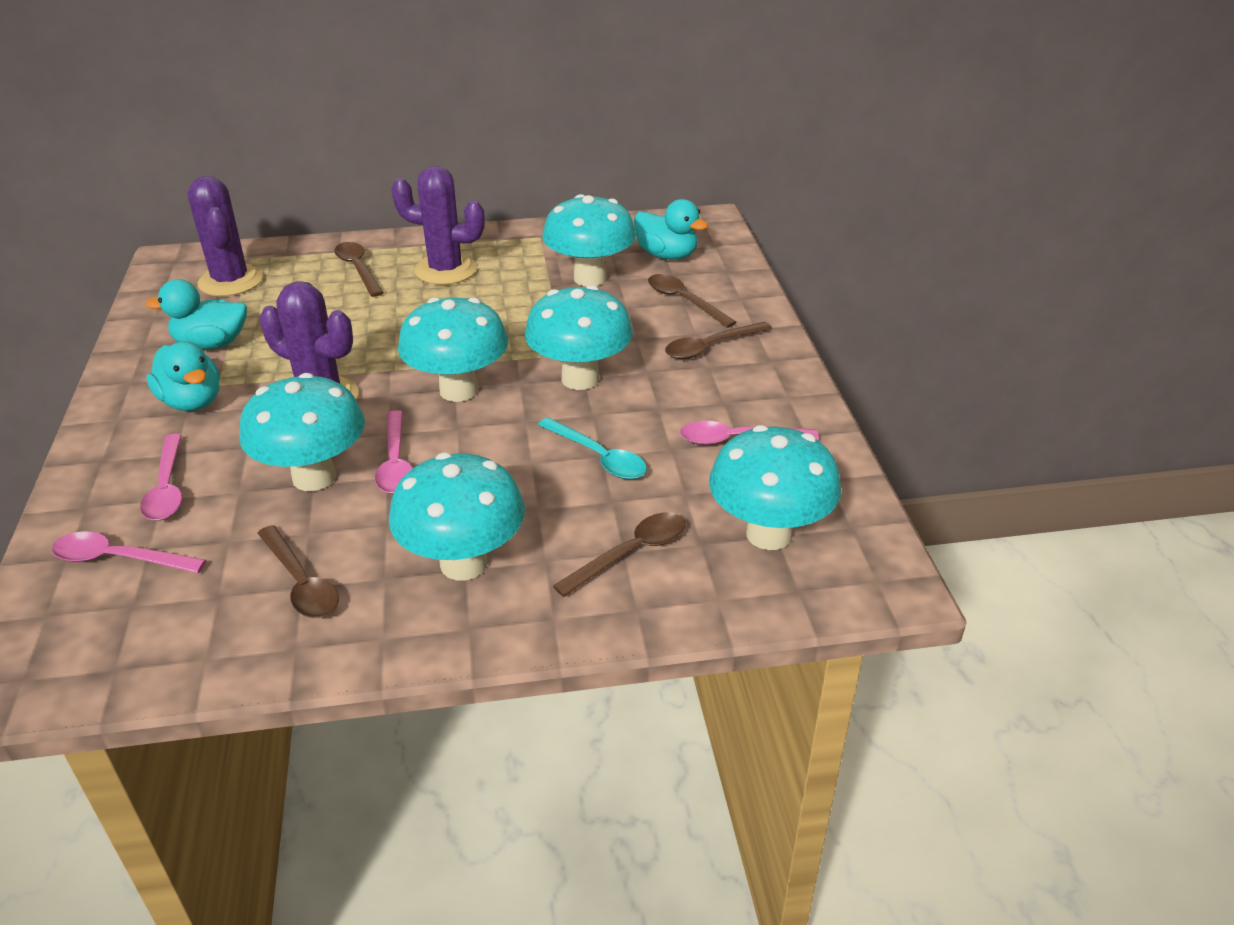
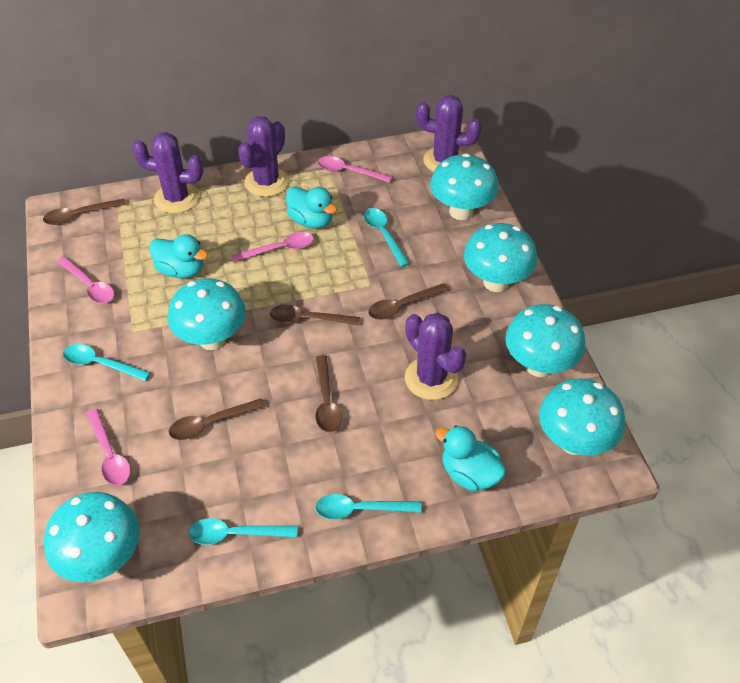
purple cactus: [188,176,263,296] [260,281,359,399] [391,166,485,285] = 3 -> [132,132,203,213] [238,116,289,197] [405,313,466,400] [416,95,481,172] = 4
turquoise spoon: [538,417,647,480] = 1 -> [63,344,151,381] [189,518,297,545] [315,494,421,519] [364,208,410,267] = 4

